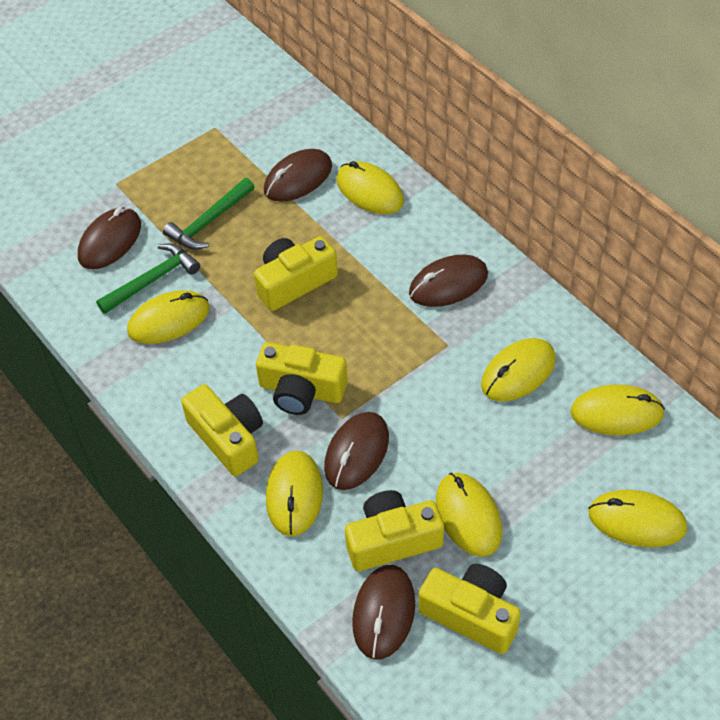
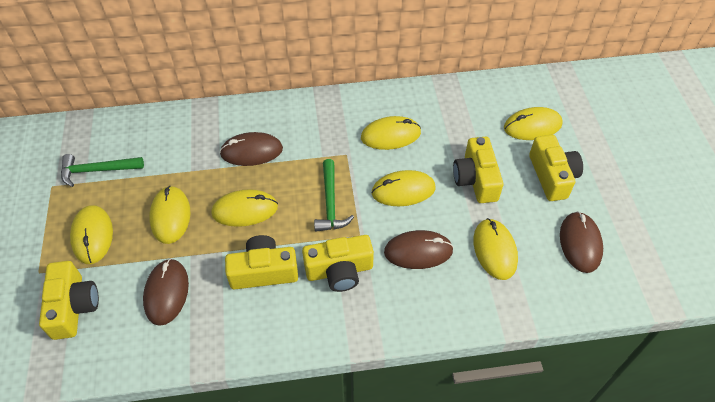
brown mouse: [78,207,141,269] [264,149,332,202] [324,412,389,490] [352,565,415,660] [409,255,488,307] = 5 -> [143,258,189,326] [220,132,283,166] [384,230,453,269] [560,211,603,273] = 4

